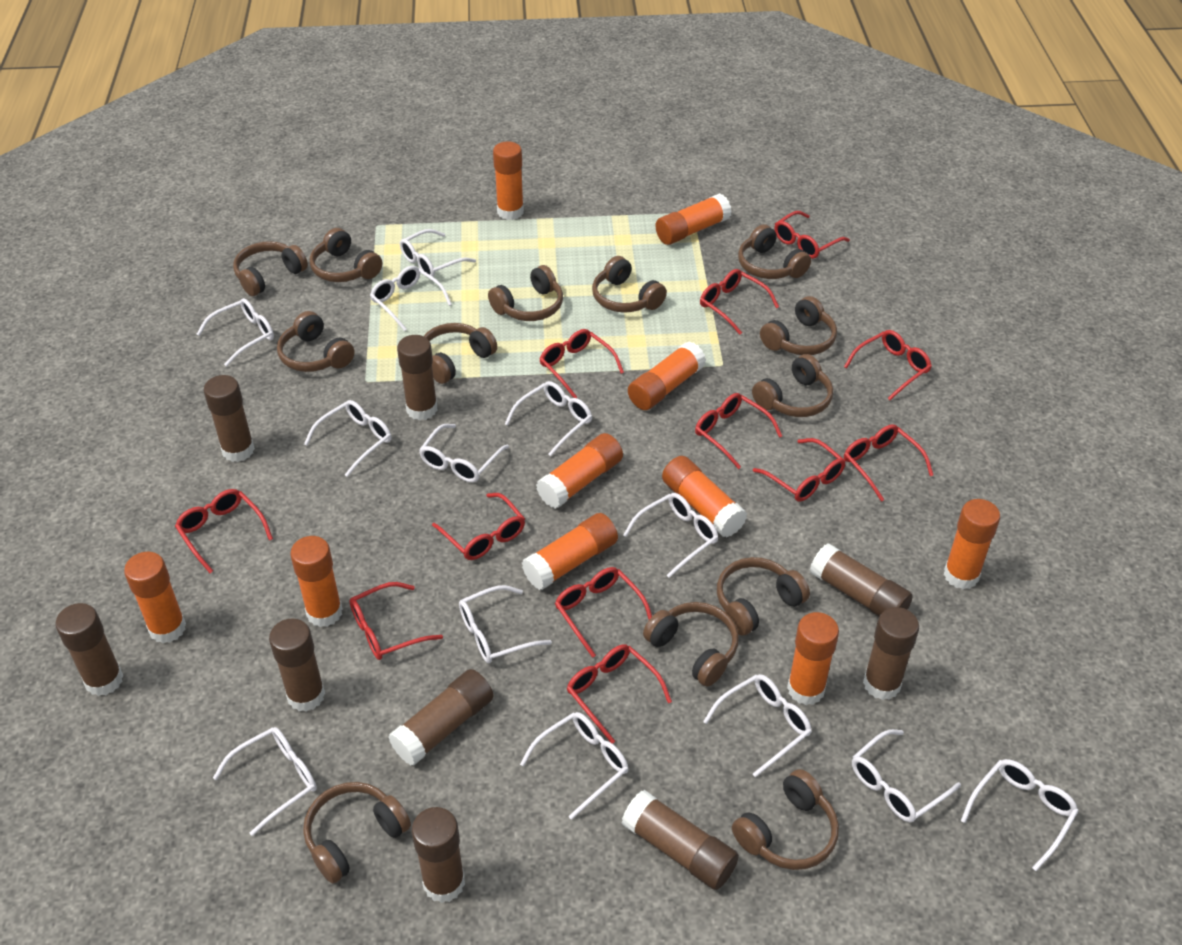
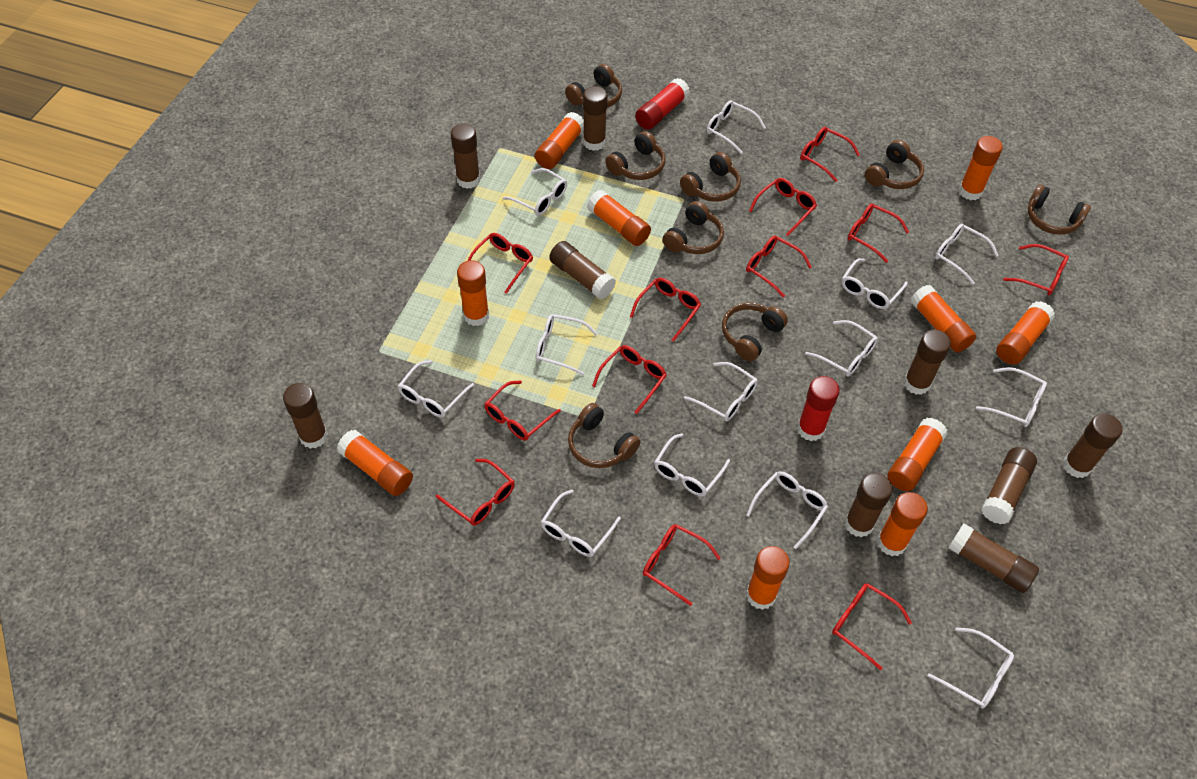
brown headphones: [233,241,308,296] [277,311,355,372] [303,782,411,884] [310,228,382,282] [424,323,497,384] [488,265,563,321] [592,256,667,313] [643,602,739,687] [717,557,810,636] [732,769,839,870] [738,224,811,279] [752,354,833,417] [760,296,837,355] = 13 -> [565,64,622,108] [568,403,640,468] [605,131,666,180] [662,201,724,254] [680,152,741,202] [722,303,788,361] [865,140,924,189] [1028,184,1091,235] = 8
red glue stick: none = 0 -> [635,78,690,130] [797,376,840,441] = 2

